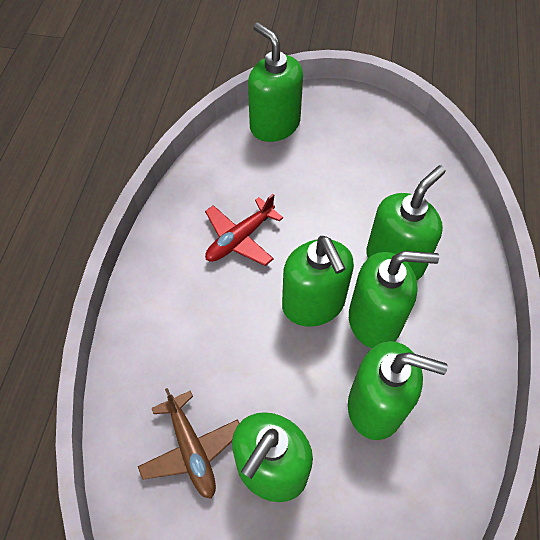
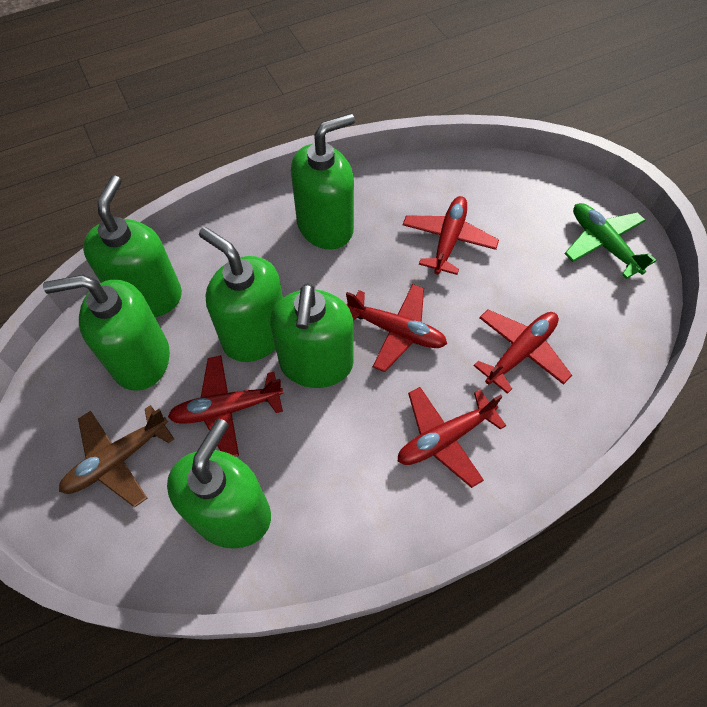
green plane: none = 0 -> [565,203,657,279] = 1
red plane: [205,194,283,266] = 1 -> [168,355,283,457] [346,284,447,372] [397,387,507,488] [403,196,499,275] [474,310,572,394] = 5

